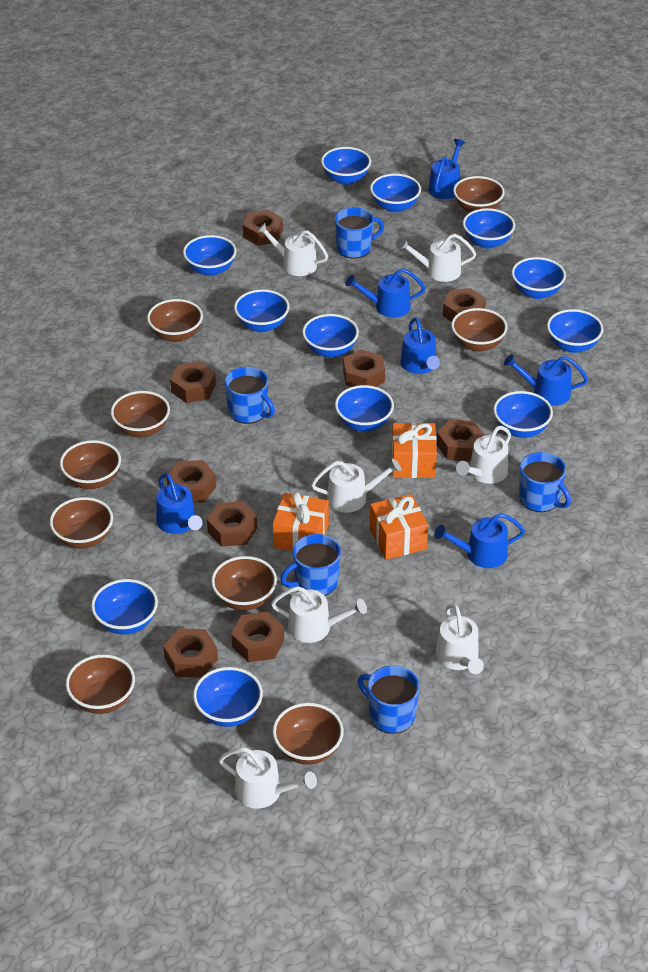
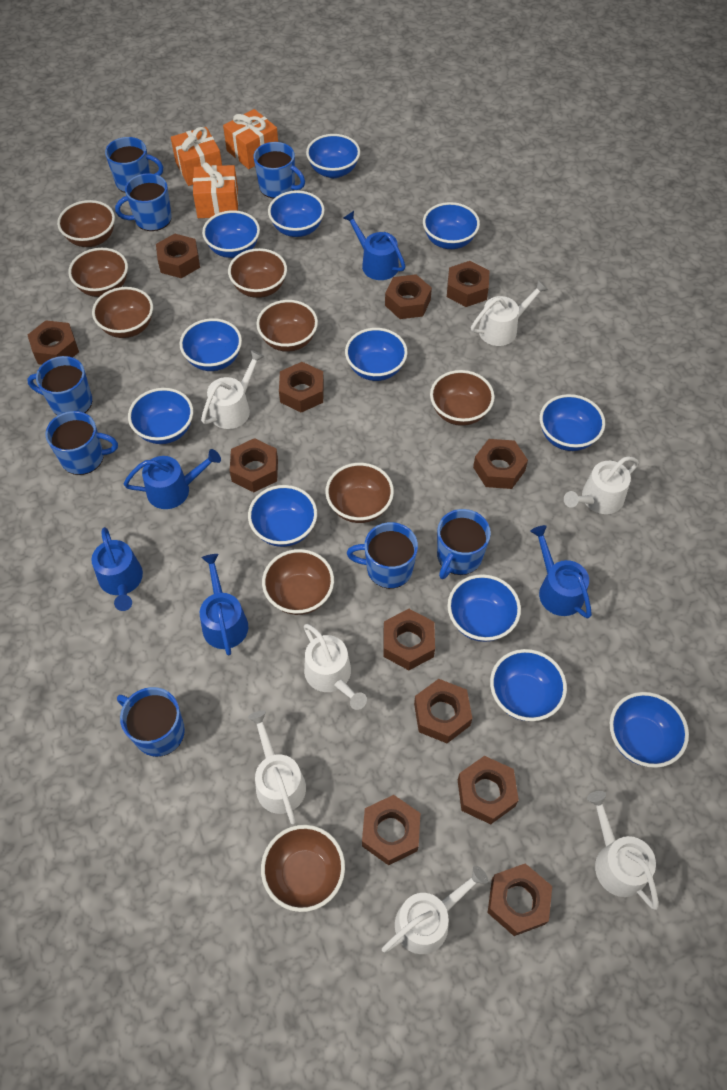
blue mug: [225,367,275,424] [280,534,341,596] [335,207,384,259] [358,666,420,734] [519,452,571,512] = 5 -> [27,356,92,416] [45,411,118,475] [105,137,163,193] [115,173,172,231] [117,687,185,757] [254,142,305,199] [347,522,418,589] [437,509,491,579] = 8
blue watering can: [156,473,203,534] [346,268,426,318] [400,318,440,374] [428,139,465,199] [434,513,525,568] [504,354,588,406] = 6 -> [91,527,143,611] [124,449,221,509] [200,554,248,656] [343,211,405,280] [530,525,592,618] = 5
brown nut: [163,628,218,678] [167,460,216,503] [170,361,216,403] [207,501,257,547] [231,612,284,662] [243,210,283,246] [343,349,385,387] [436,419,485,461] [443,288,486,322] = 9 -> [28,320,79,365] [156,234,200,278] [230,438,278,492] [279,362,324,413] [362,795,421,865] [384,609,435,670] [385,274,432,319] [414,679,472,743] [447,261,490,307] [458,756,519,824] [473,439,528,489] [488,863,552,936] = 12

